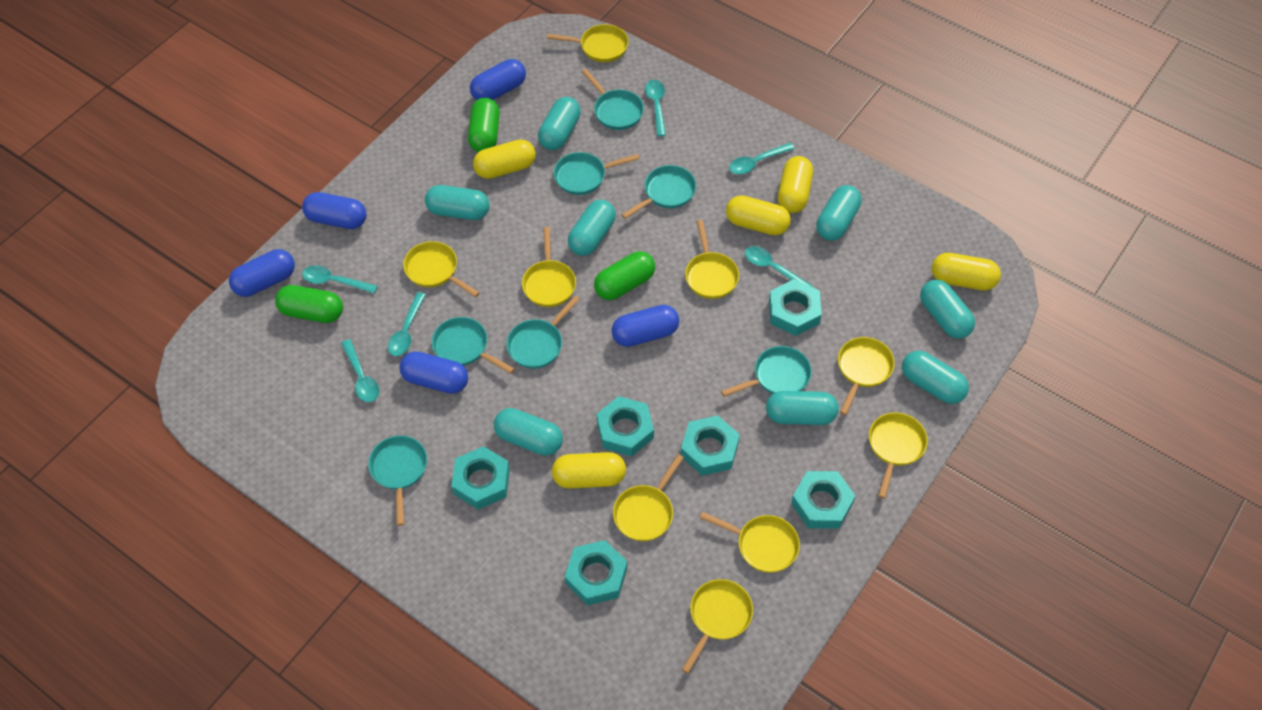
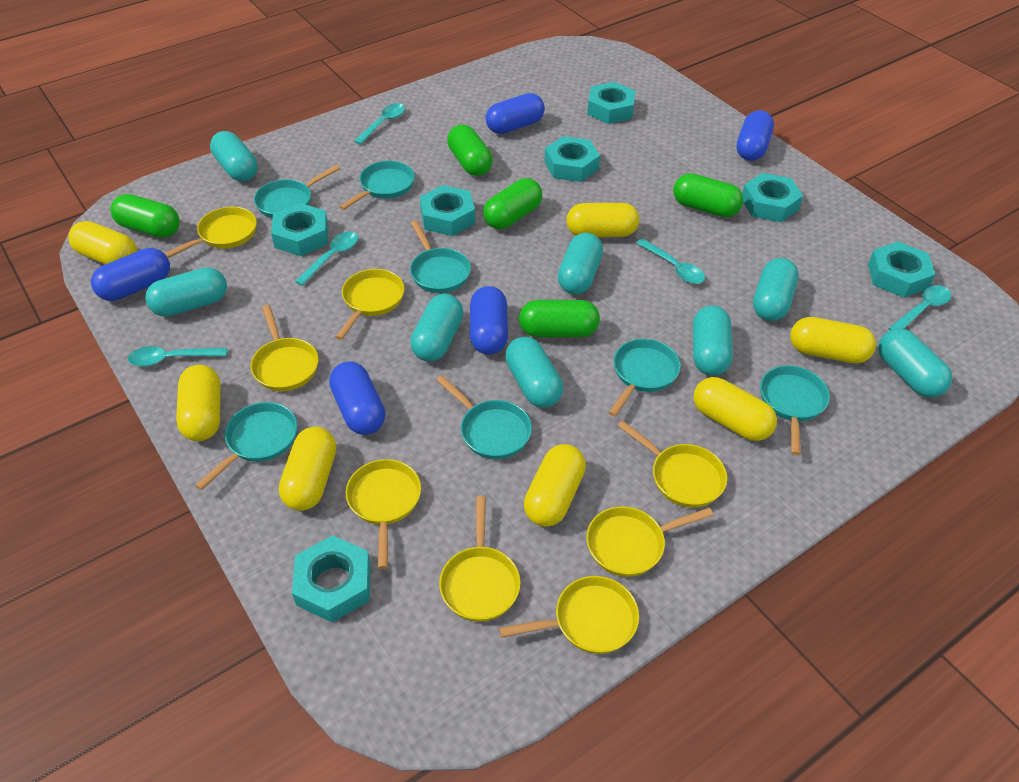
green capsule: [275,285,343,323] [468,98,500,152] [594,251,655,300] = 3 -> [110,194,180,238] [447,124,493,176] [483,178,542,229] [519,300,600,337] [673,173,743,217] = 5
turquoise nut: [451,446,510,510] [565,540,627,605] [596,396,654,456] [681,416,740,476] [769,279,822,336] [791,471,855,529] = 6 -> [271,203,328,256] [292,535,371,622] [420,185,475,236] [544,136,600,182] [587,82,636,124] [742,173,803,222] [868,242,935,298] = 7
turquoise spoon: [302,265,378,294] [341,339,379,402] [388,292,426,356] [645,80,666,136] [729,143,795,174] [745,246,812,287] = 6 -> [128,346,227,367] [295,231,358,286] [354,103,405,144] [636,239,705,284] [888,285,951,330] = 5
yellow capsule: [473,139,536,179] [552,452,626,489] [726,195,791,236] [778,156,813,213] [932,253,1001,290] = 5 -> [68,221,137,265] [176,365,221,441] [279,427,336,511] [524,444,586,527] [566,203,639,237] [693,377,777,441] [790,317,876,363] = 7
yellow pan: [403,241,480,297] [522,227,576,307] [547,24,629,62] [613,454,684,541] [682,579,753,674] [685,220,739,299] [700,512,800,573] [838,337,895,415] [869,412,928,499] = 9 -> [164,207,257,258] [250,305,318,391] [336,269,404,340] [345,459,421,569] [439,496,521,622] [499,576,639,654] [586,506,713,577] [617,420,727,508] = 8

